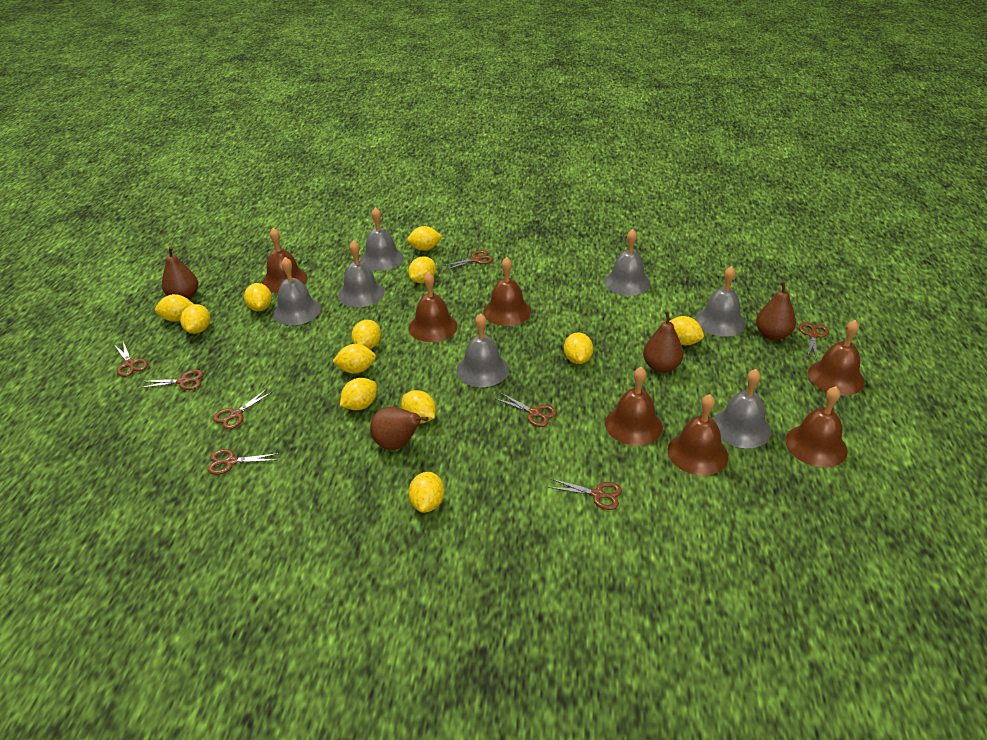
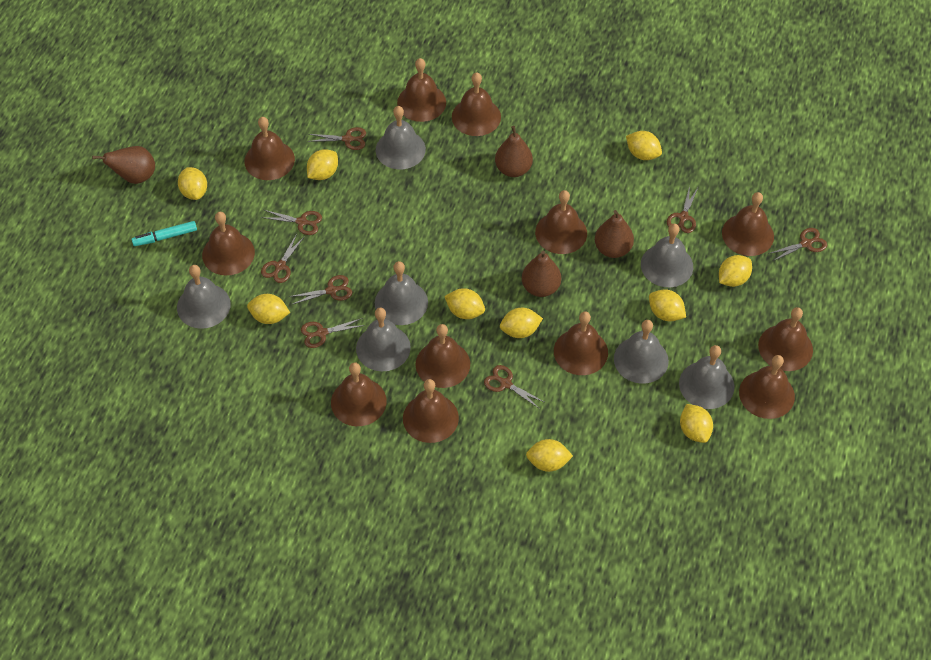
brown bell: [262,228,308,293] [409,272,458,342] [483,257,531,326] [605,367,663,446] [668,394,728,475] [785,386,848,467] [808,320,865,395] = 7 -> [202,212,255,276] [244,117,295,180] [331,363,387,426] [397,58,446,122] [403,379,459,443] [415,324,470,388] [452,73,501,136] [535,190,587,254] [554,311,608,375] [722,192,774,256] [739,355,795,419] [758,307,813,371] = 12
turquoise marker: none = 0 -> [132,221,197,246] = 1
yellow lemon: [155,294,193,322] [180,304,210,334] [244,283,272,311] [332,344,376,374] [340,378,377,410] [351,320,381,349] [401,390,436,424] [407,226,442,251] [408,256,436,283] [408,472,444,513] [564,332,593,364] [669,316,704,345] = 12 -> [178,167,207,200] [247,294,290,324] [307,149,338,180] [444,288,485,319] [500,308,543,338] [526,439,573,472] [626,131,662,160] [649,289,686,321] [680,404,713,443] [719,255,752,287] = 10

